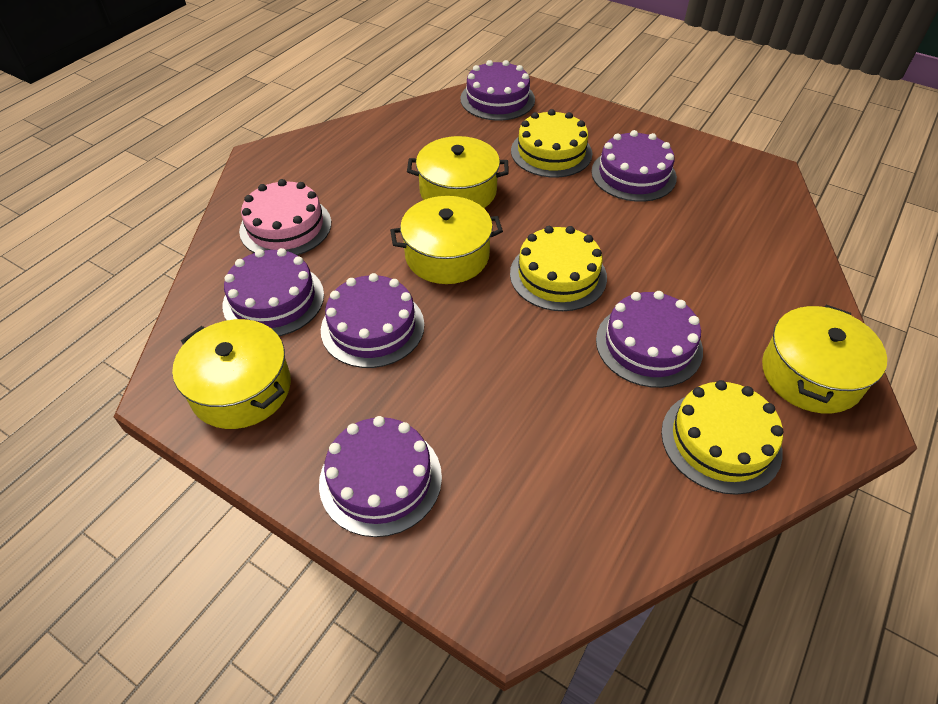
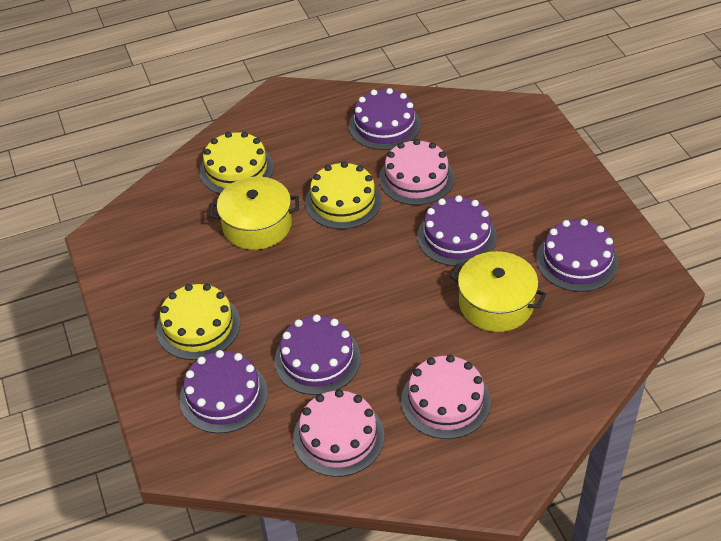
pink cake: [239,179,331,255] = 1 -> [293,389,384,477] [379,139,454,205] [401,355,491,439] = 3
purple cake: [223,248,324,336] [319,416,442,537] [321,273,424,368] [460,60,535,121] [591,130,677,202] [596,291,703,388] = 6 -> [180,350,268,433] [275,314,361,395] [349,88,421,150] [417,195,497,266] [536,219,618,292] = 5
yellow pot: [172,319,291,429] [390,196,503,284] [407,136,508,208] [762,305,887,414] = 4 -> [210,176,299,250] [450,251,547,332] = 2

